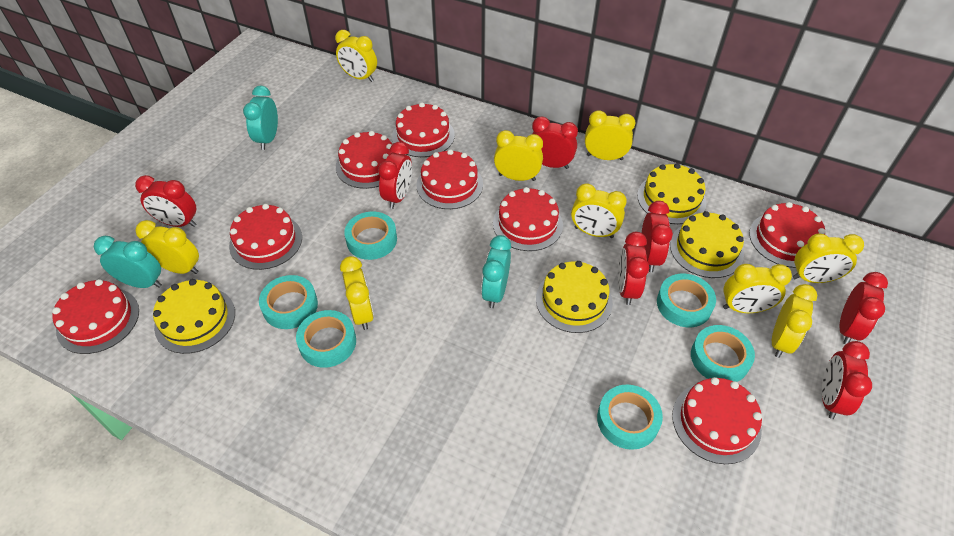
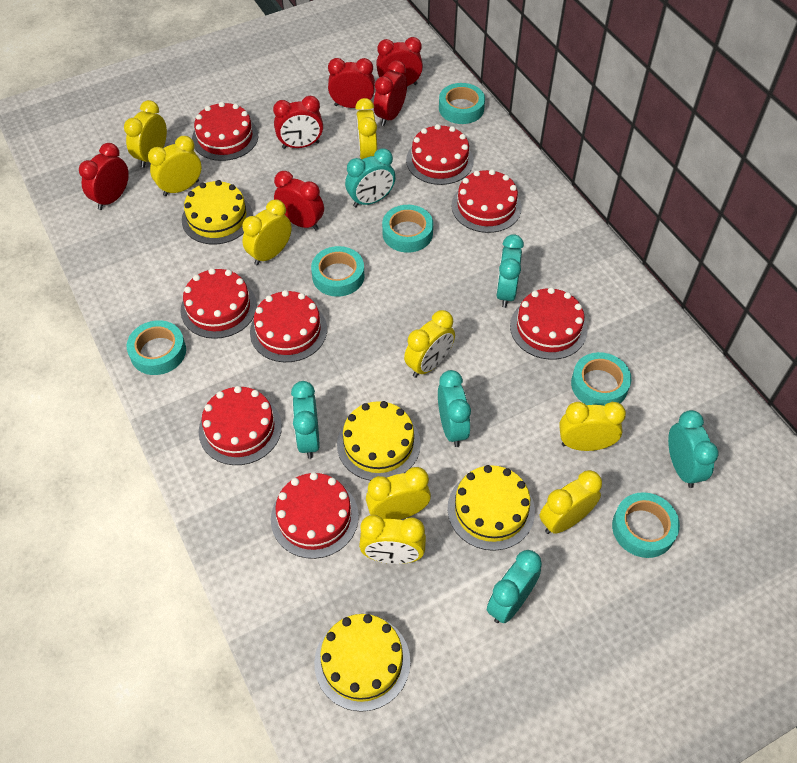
red clock: [135,175,196,227] [378,142,412,209] [532,116,578,169] [618,232,649,305] [642,201,673,272] [822,341,872,419] [840,272,888,344] = 7 -> [79,143,129,210] [273,96,323,149] [274,171,324,230] [328,58,375,108] [374,60,407,126] [376,37,423,86] = 6
turquoise clock: [94,236,162,288] [243,86,278,150] [481,235,511,308] = 3 -> [291,381,320,459] [345,148,396,207] [438,370,471,447] [487,550,542,623] [496,234,524,308] [668,410,718,488] = 6

